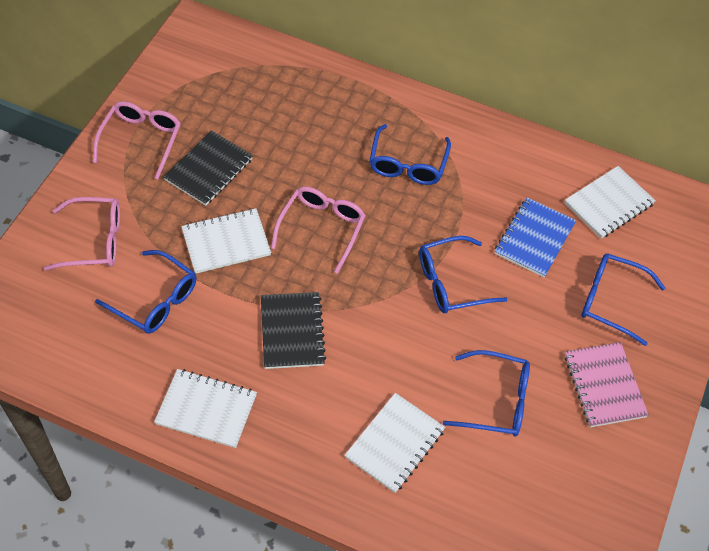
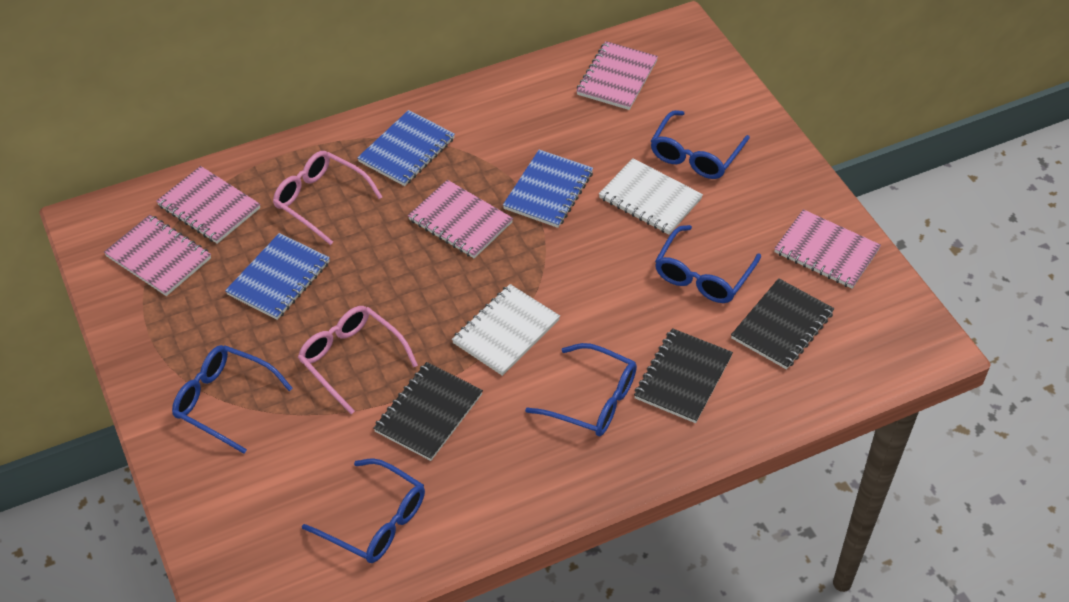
black notebook: [163,130,253,206] [261,292,326,369] = 2 -> [373,362,483,461] [634,328,733,423] [731,278,834,370] = 3
blue notebook: [495,198,576,277] = 1 -> [225,233,330,320] [357,110,455,186] [503,150,593,228] = 3
pink glasses: [44,197,120,271] [93,101,181,179] [271,187,366,274] = 3 -> [273,151,382,245] [298,306,418,414] = 2
pink notebook: [565,342,649,427] = 1 -> [104,215,211,296] [156,166,260,244] [408,180,513,258] [576,41,658,110] [774,209,881,289] = 5
white notebook: [154,369,257,448] [181,208,271,274] [345,393,445,493] [565,166,656,238] = 4 -> [452,284,560,376] [599,158,703,235] = 2

